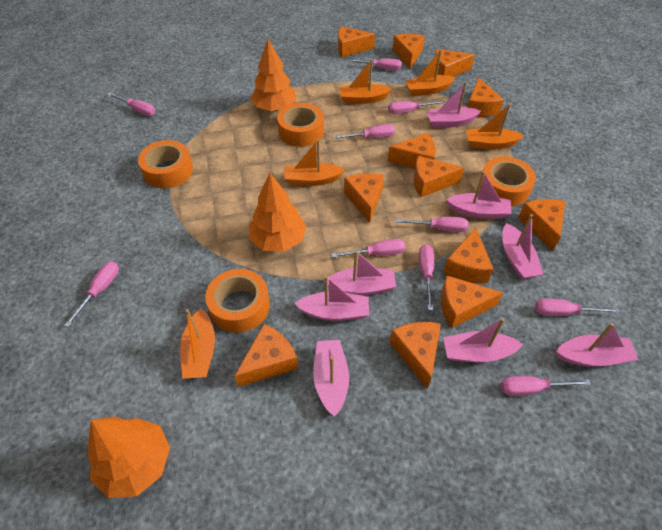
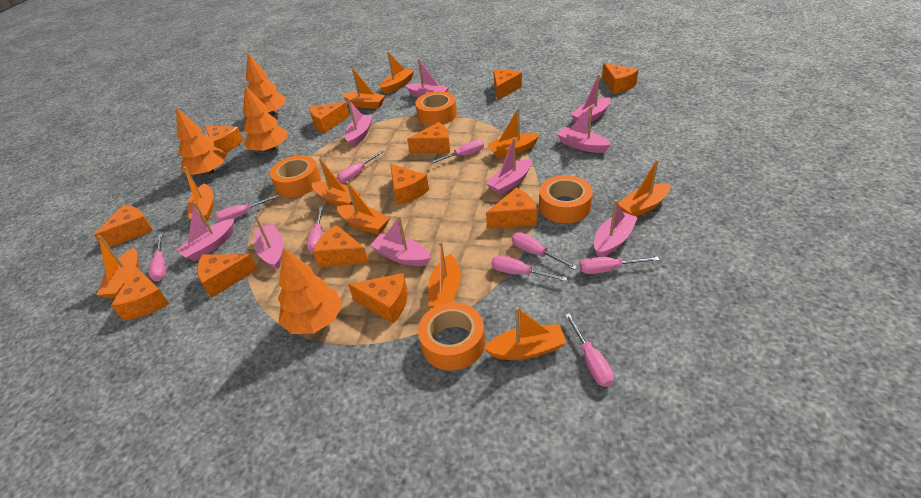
orange boat: [180,308,215,379] [284,139,345,186] [339,59,392,104] [405,49,455,96] [466,103,524,149] = 5 -> [97,235,139,298] [184,167,214,222] [312,158,360,206] [337,181,390,235] [342,68,385,109] [380,52,414,94] [428,241,461,308] [484,307,566,360] [488,108,540,158] [618,159,670,217] = 10
orange tree: [88,417,170,498] [249,173,307,252] [250,39,297,111] = 3 -> [176,107,227,175] [243,86,288,152] [246,54,286,116] [278,248,343,334] = 4
pink boat: [294,275,369,321] [313,340,349,417] [323,250,396,295] [426,81,481,128] [443,318,523,362] [446,171,512,219] [502,214,544,279] [556,323,638,367] = 8 -> [176,202,234,261] [254,215,283,270] [345,100,373,147] [370,216,431,266] [406,59,449,98] [486,137,531,195] [557,106,611,153] [571,74,611,122] [594,200,638,257] = 9
pink screwdriver: [64,262,119,327] [108,93,155,116] [332,239,406,258] [334,124,395,139] [348,59,402,70] [388,100,445,114] [396,217,469,232] [419,245,434,311] [501,376,591,396] [535,299,620,316] = 10 -> [149,234,166,281] [215,194,280,222] [307,206,323,253] [337,150,384,183] [429,140,484,164] [491,256,568,281] [512,232,577,270] [565,313,614,387] [580,257,659,274] = 9

